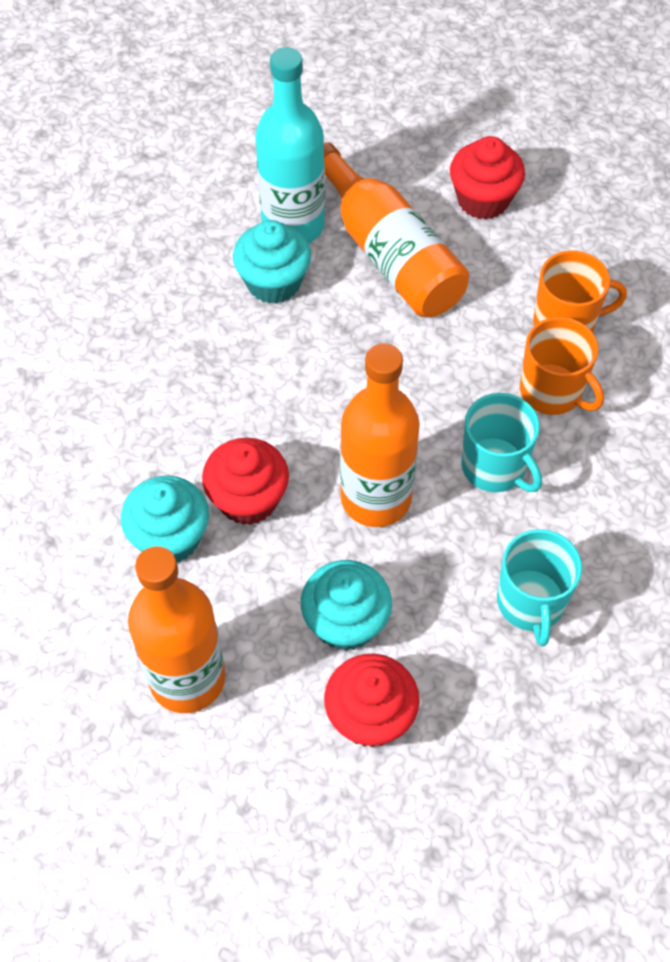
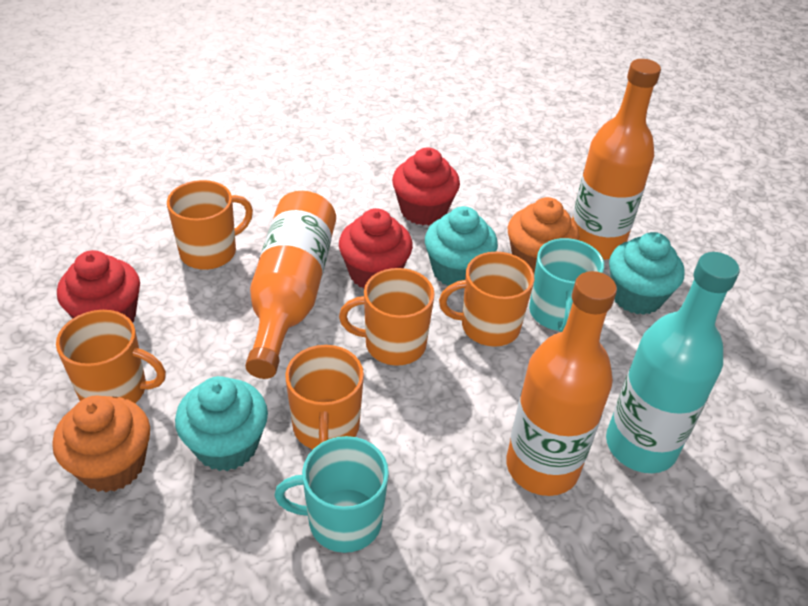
orange cupcake: none = 0 -> [52,395,150,492] [507,197,579,273] = 2
orange mug: [520,317,604,415] [533,251,627,333] = 2 -> [56,310,166,403] [167,180,253,270] [285,345,364,449] [339,268,435,366] [439,252,534,347] = 5

